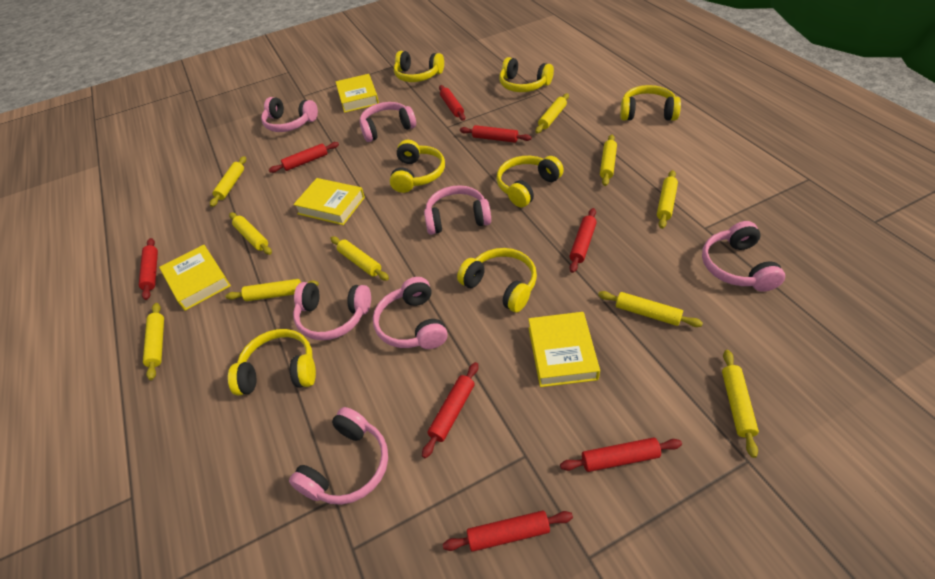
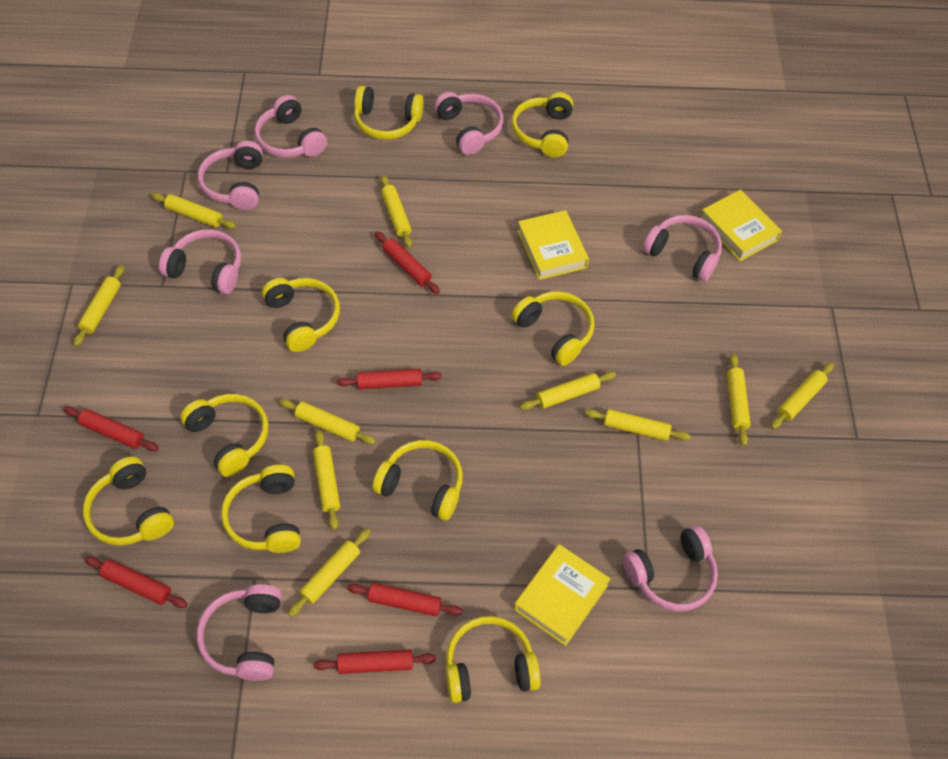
red rolling pin: [139,238,158,300] [269,142,339,173] [422,362,478,458] [439,85,465,121] [443,510,573,552] [460,125,532,143] [560,437,682,472] [569,208,597,273] = 8 -> [64,407,159,451] [84,556,187,608] [314,650,436,674] [336,369,442,390] [347,583,463,616] [375,231,440,294] = 6
yellow book: [159,245,231,311] [293,178,365,225] [336,74,379,113] [528,312,600,387] = 4 -> [514,544,611,646] [517,210,589,280] [701,189,782,261] = 3
yellow headphones: [228,329,316,396] [390,140,445,193] [394,51,444,82] [457,248,537,312] [497,156,564,208] [499,57,554,92] [620,85,681,121] = 7 -> [83,457,174,546] [180,394,269,477] [221,465,301,553] [262,278,340,352] [354,86,424,140] [372,440,463,521] [446,616,541,703] [511,92,573,157] [511,291,594,366] = 9

